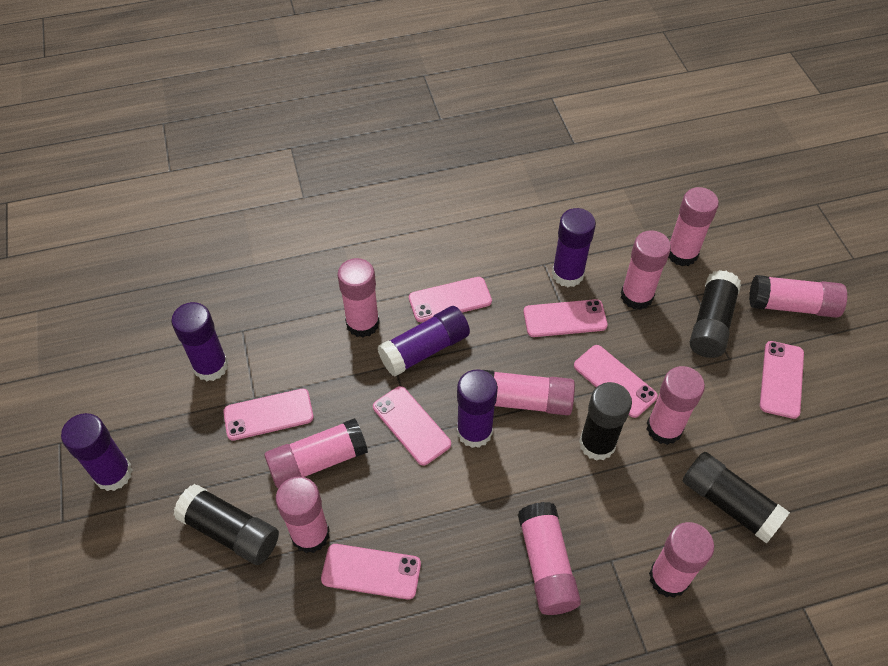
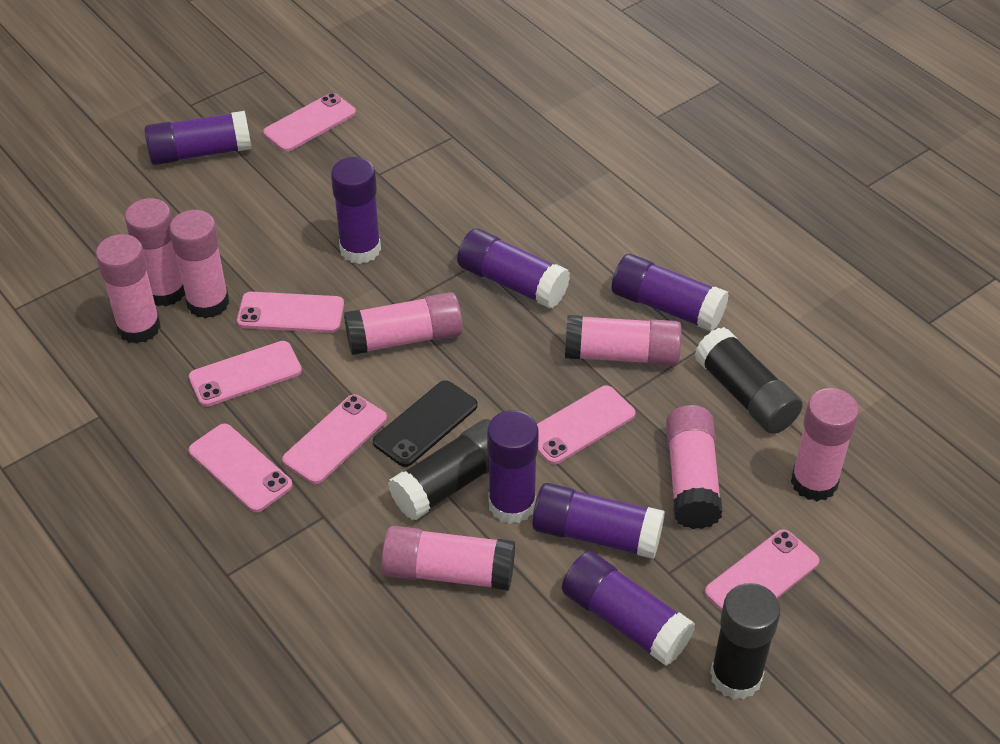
black glue stick: [173,484,279,565] [579,382,632,461] [683,452,790,543] [690,270,741,358] = 4 -> [388,419,491,520] [694,327,803,434] [710,583,781,699] = 3
black phone: none = 0 -> [373,380,478,467] = 1
pink glue stick: [265,418,368,488] [276,477,330,553] [337,258,380,338] [484,370,575,415] [518,502,581,615] [621,230,671,310] [647,366,705,445] [649,522,715,598] [668,187,719,266] [749,275,847,318] = 10 -> [96,234,161,344] [125,198,185,306] [169,210,229,318] [344,292,463,355] [382,526,515,591] [565,315,682,366] [666,405,723,529] [791,388,859,501] = 8
purple glue stick: [61,413,132,491] [171,302,228,381] [378,306,470,376] [457,369,498,448] [552,208,596,287] = 5 -> [144,111,251,165] [331,157,381,264] [457,229,570,308] [487,410,539,524] [532,483,665,559] [562,551,695,666] [612,254,729,331] = 7

